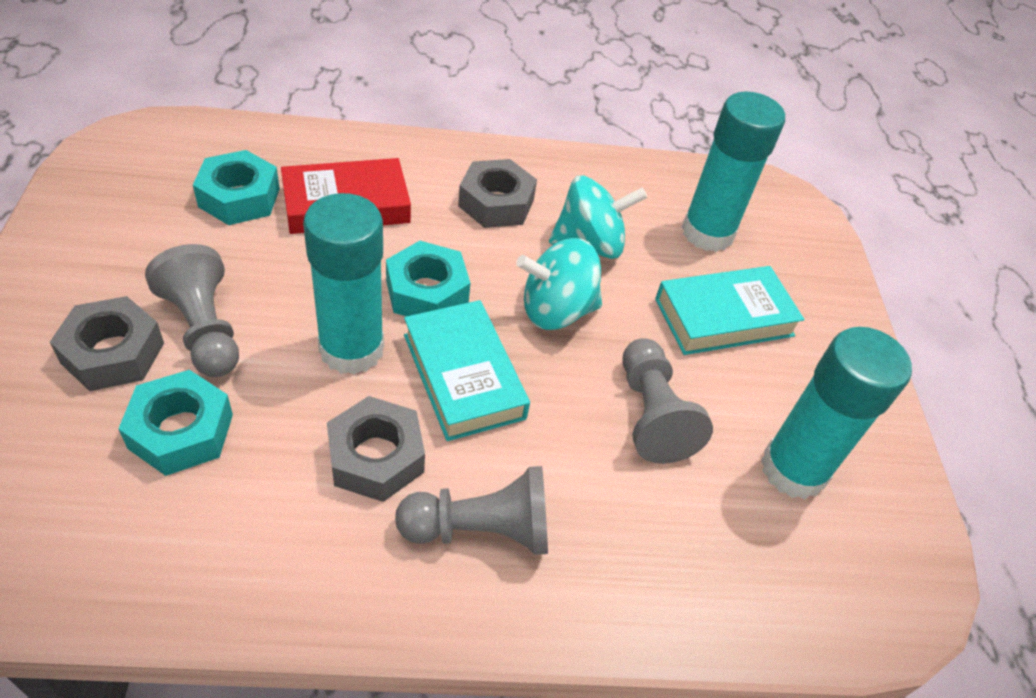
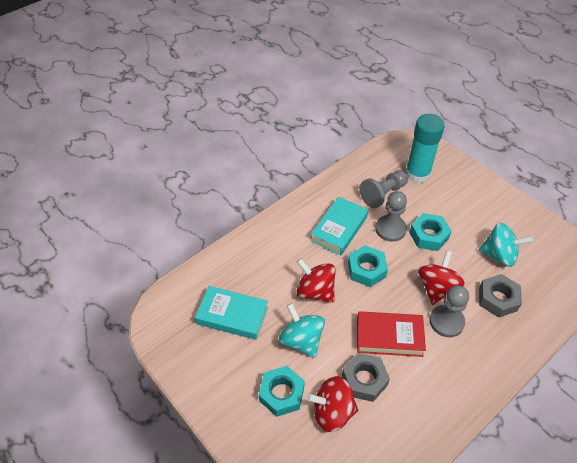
grey nut: [50,296,164,391] [327,396,425,502] [458,159,537,228] = 3 -> [342,353,390,402] [479,274,522,318] = 2
red spinning top: none = 0 -> [296,258,336,303] [307,376,358,432] [418,250,465,305] = 3
turquoise glue stick: [303,193,384,375] [682,91,785,252] [761,327,912,499] = 3 -> [405,114,445,183] = 1

